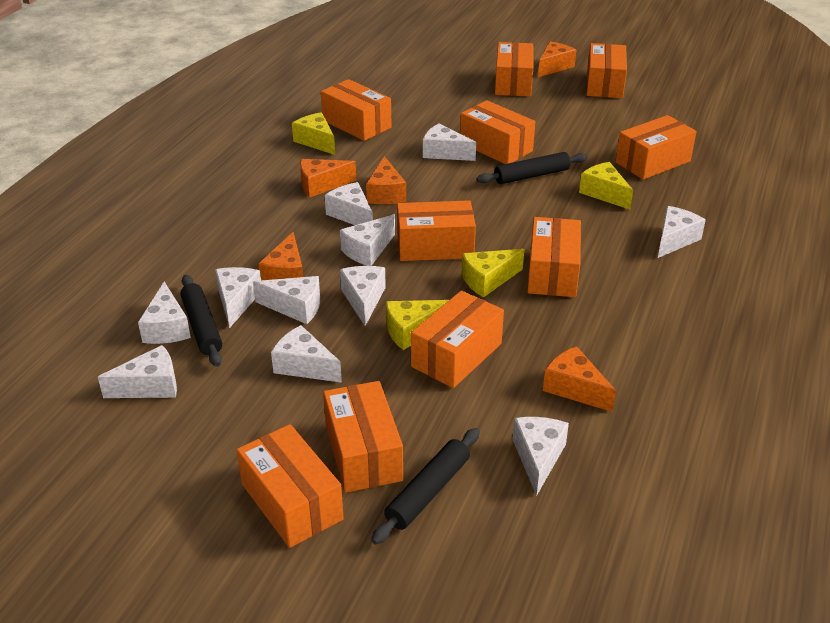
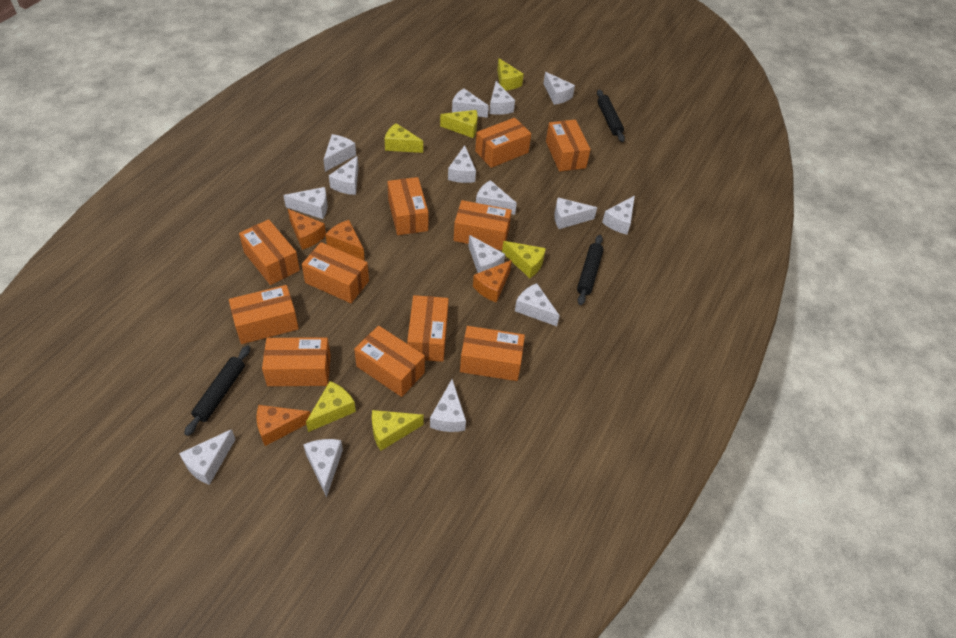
orange box: [237,424,344,548] [321,79,392,141] [323,381,403,493] [397,200,476,261] [411,290,504,388] [460,100,535,164] [495,42,533,96] [527,217,581,297] [586,43,627,98] [616,115,697,180] = 10 -> [229,285,299,344] [239,219,300,285] [262,337,331,386] [302,242,369,303] [354,326,425,397] [387,177,429,235] [407,295,449,362] [454,200,512,250] [460,326,525,381] [475,118,531,168] [546,120,591,172] = 11
orange cheese: [258,232,303,280] [300,159,356,198] [366,156,406,204] [538,41,576,77] [543,346,616,412] = 5 -> [256,405,310,446] [288,209,326,250] [325,220,365,261] [473,260,512,303] = 4
white cheese: [98,345,177,398] [138,282,191,344] [215,267,261,328] [253,276,320,324] [271,325,342,383] [325,182,373,225] [340,215,395,266] [340,266,386,326] [423,123,476,161] [513,417,569,496] [658,206,706,258] = 11 -> [179,429,236,485] [283,187,327,219] [303,439,343,498] [323,134,356,172] [329,156,359,195] [430,379,466,432] [448,145,476,183] [452,88,489,118] [468,235,505,273] [476,180,517,215] [489,81,515,115] [515,283,560,326] [543,72,575,105] [554,198,597,229] [602,195,635,234] = 15
yellow cheese: [292,112,335,155] [386,300,449,350] [462,249,524,298] [579,162,633,209] = 4 -> [306,381,356,432] [372,410,424,451] [385,123,423,153] [440,110,478,138] [497,58,524,90] [502,241,546,278] = 6

